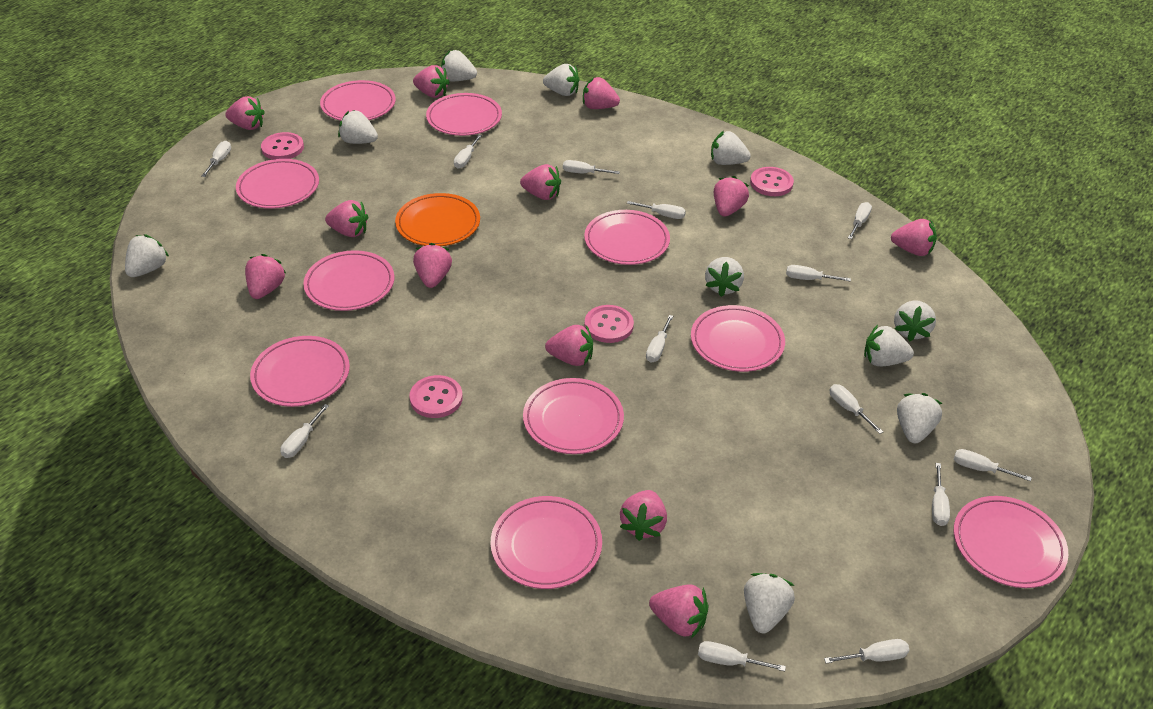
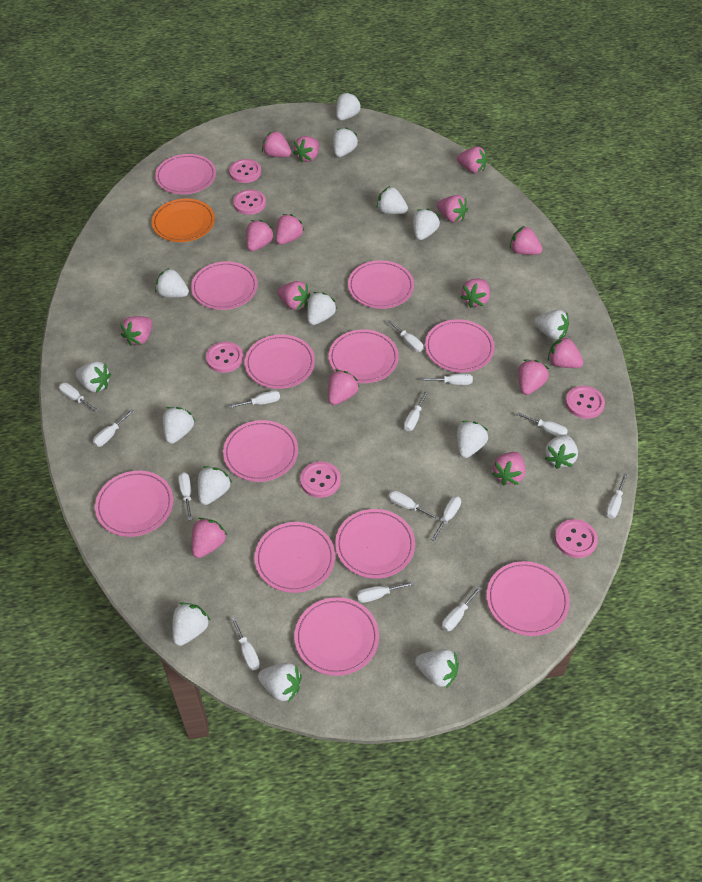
pink button: [261,132,304,160] [409,375,463,418] [585,305,634,343] [750,167,794,196] = 4 -> [206,342,243,373] [229,159,261,183] [233,189,266,215] [300,462,341,498] [555,519,598,558] [565,386,605,419] = 6
pink plate: [236,159,319,209] [250,336,350,407] [303,250,394,311] [320,80,396,121] [426,93,502,136] [491,496,602,589] [523,378,624,454] [584,210,670,265] [691,305,785,372] [954,496,1068,588] = 10 -> [95,471,173,537] [155,154,216,194] [191,261,258,310] [223,420,298,482] [245,334,315,389] [255,522,335,593] [294,597,379,676] [329,329,399,383] [335,509,415,579] [348,260,414,309] [425,319,495,372] [486,561,570,636] = 12
pink strawberry: [225,96,265,130] [245,254,286,299] [325,200,368,237] [413,65,450,98] [413,243,452,288] [520,164,561,200] [545,325,593,366] [583,77,620,109] [620,490,667,541] [649,584,708,638] [714,176,749,217] [891,219,937,256] = 12 -> [121,316,152,346] [192,518,227,558] [246,220,275,251] [262,131,292,157] [276,214,304,245] [277,281,310,310] [293,136,319,163] [328,370,359,405] [437,195,468,223] [457,146,487,173] [461,279,490,308] [492,452,525,486] [510,226,542,255] [518,360,549,395] [548,336,583,368] = 15
white screwdriver: [201,141,231,177] [280,404,329,458] [454,134,482,169] [563,160,620,174] [627,201,686,219] [646,315,673,362] [698,641,786,671] [786,265,851,281] [824,639,909,664] [829,384,883,434] [848,202,872,239] [932,463,950,526] [954,449,1032,481] = 13 -> [59,383,98,412] [93,410,134,447] [178,472,192,520] [229,390,280,409] [231,617,260,670] [356,581,414,603] [387,320,423,352] [388,490,440,520] [404,391,428,431] [421,373,473,385] [431,496,461,541] [442,586,482,631] [517,412,568,436] [606,473,628,518] = 14
white strawberry: [125,234,169,277] [338,110,378,144] [441,50,477,81] [543,64,579,96] [705,257,744,297] [711,131,751,165] [744,573,795,633] [864,325,914,366] [894,300,936,341] [897,393,943,443] = 10 -> [76,362,111,393] [155,268,189,298] [163,407,195,444] [172,602,210,646] [198,466,232,505] [258,663,302,703] [307,292,337,325] [333,127,358,157] [336,92,361,120] [377,186,408,214] [413,209,440,240] [415,649,459,688] [457,421,488,458] [534,310,569,339] [545,435,578,469] = 15

